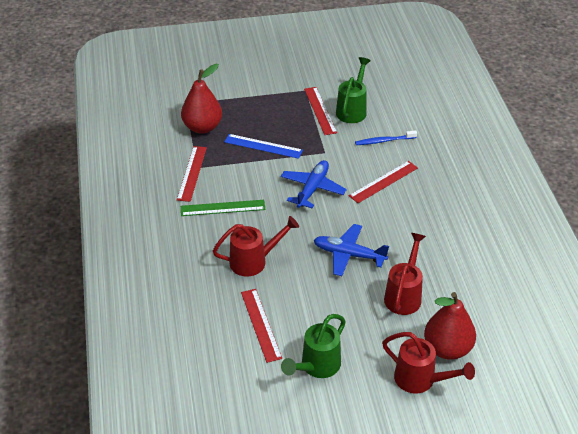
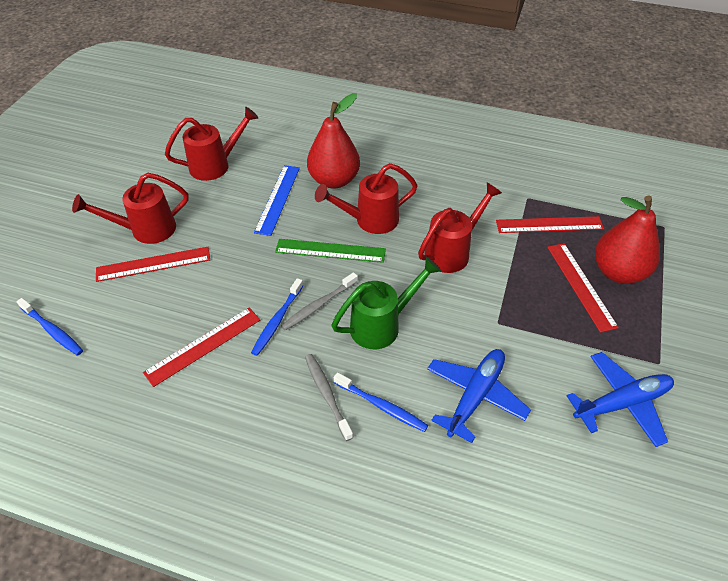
blue toothbrush: [355,130,417,145] = 1 -> [17,298,83,356] [251,278,303,356] [334,372,428,432] = 3
green watering can: [281,314,346,378] [336,57,371,123] = 2 -> [331,257,441,349] = 1
grey toothbrush: none = 0 -> [281,272,358,331] [305,354,353,441] = 2
red watering can: [213,216,299,276] [382,332,475,393] [384,233,426,315] = 3 -> [72,173,188,244] [165,107,258,181] [315,163,418,234] [418,183,502,273] = 4

